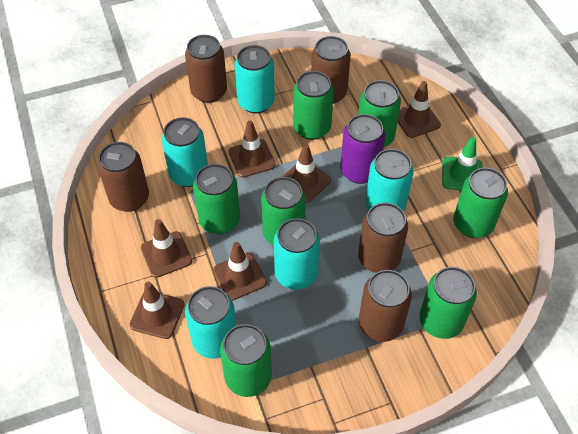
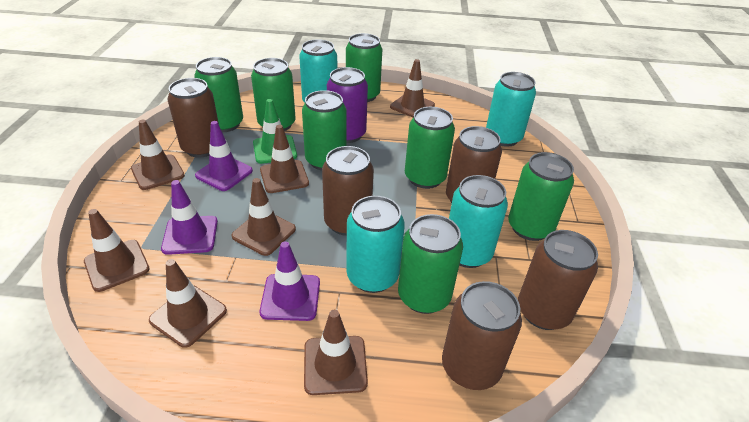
brown traffic cone: [129,282,185,339] [141,219,192,278] [213,242,267,301] [229,120,276,178] [282,144,331,203] [398,81,441,138] = 6 -> [84,209,150,292] [131,120,185,190] [149,259,227,348] [231,178,296,256] [260,125,309,193] [304,310,368,395] [390,59,435,117] = 7
purple traffic cone: none = 0 -> [161,180,218,255] [195,121,253,191] [259,241,320,321] = 3
turquoise can: [161,117,208,187] [185,286,237,359] [234,45,275,114] [274,218,320,290] [365,149,414,212] = 5 -> [299,39,337,102] [347,196,405,293] [449,175,508,268] [486,72,536,147] = 4

